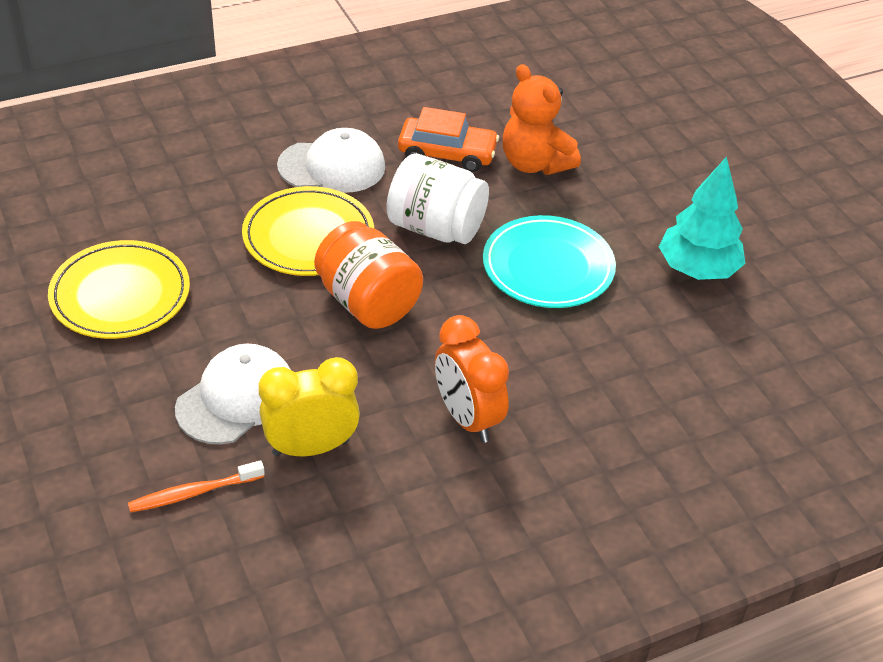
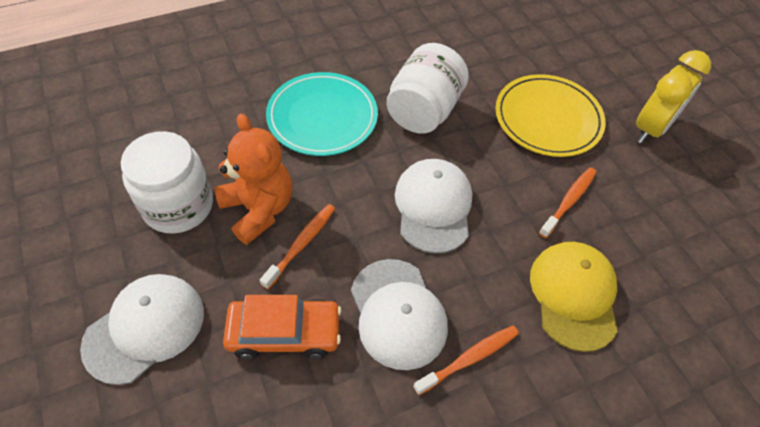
orange clock: [435,315,509,443] = 1 -> none = 0
orange jar: [314,221,423,329] = 1 -> none = 0
orange toothbrush: [128,460,265,513] = 1 -> [260,204,335,289] [413,325,519,395] [539,167,597,238] = 3
turquoise tree: [659,156,745,280] = 1 -> none = 0
white cap: [175,344,291,444] [277,128,385,193] = 2 -> [80,274,204,385] [351,259,448,370] [395,159,472,253] = 3
white jar: [386,153,489,244] = 1 -> [121,131,213,234] [386,43,469,134] = 2
yellow cap: none = 0 -> [530,242,618,352] = 1
yellow plate: [48,240,190,339] [242,186,374,276] = 2 -> [496,74,606,157] = 1

